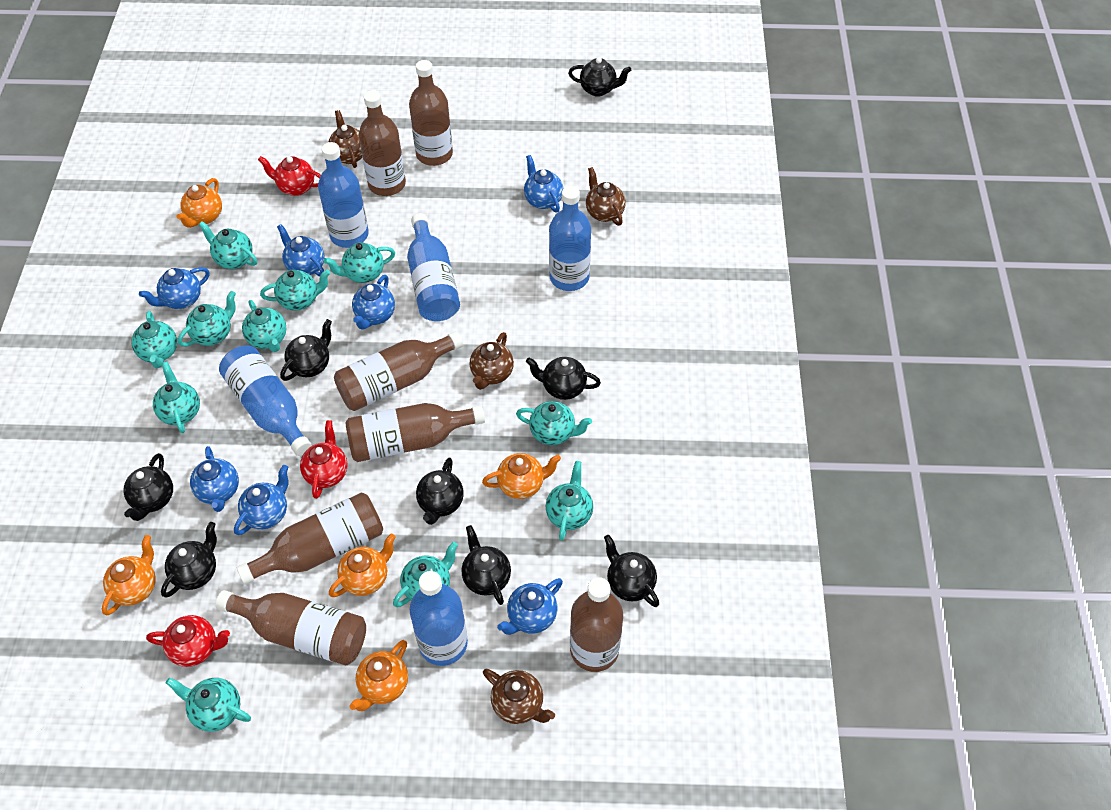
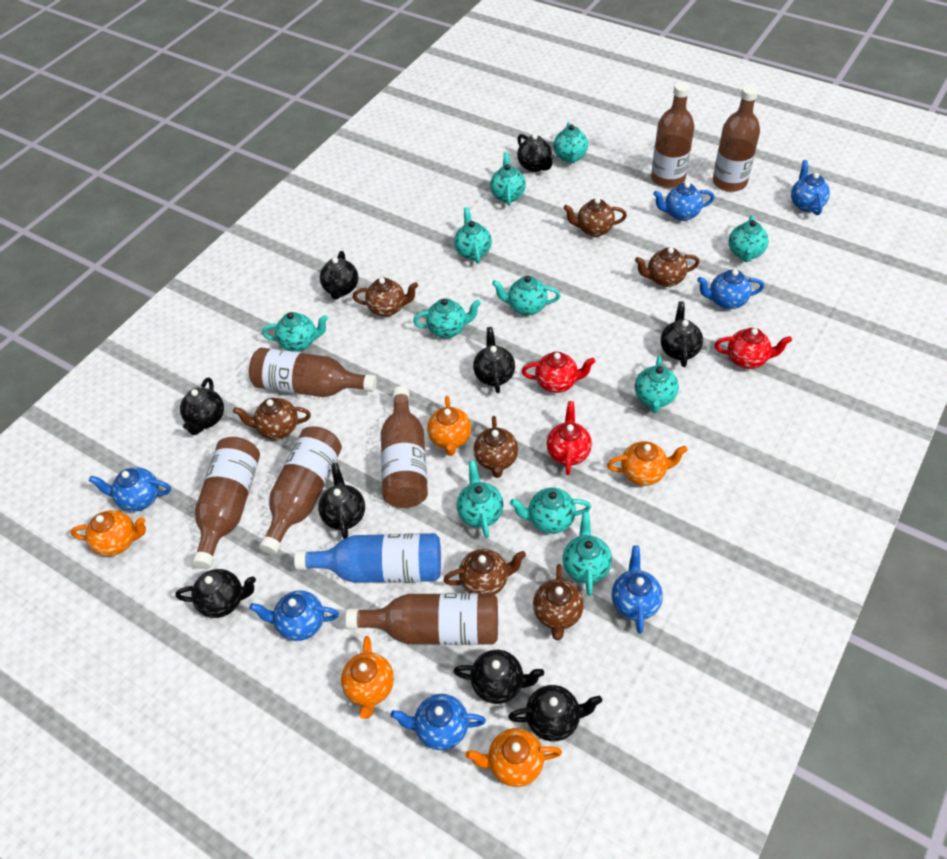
black teapot: [123,453,173,521] [161,522,217,598] [280,319,332,381] [416,458,464,525] [462,525,511,605] [526,357,601,400] [568,57,631,97] [604,535,659,607] = 8 -> [175,569,256,618] [180,378,224,435] [318,463,365,539] [320,251,358,299] [453,650,544,704] [473,327,515,393] [508,685,602,741] [517,134,554,172] [661,301,703,367] = 9
blue bottle: [219,346,312,456] [318,142,369,248] [407,213,460,321] [410,571,468,666] [549,186,591,291] = 5 -> [294,533,441,583] = 1
brown teapot: [329,110,362,168] [470,332,514,390] [483,669,555,724] [586,167,626,226] = 4 -> [233,398,311,439] [353,278,418,317] [444,549,526,595] [473,416,518,478] [533,564,584,640] [563,198,627,237] [635,247,700,287] = 7

